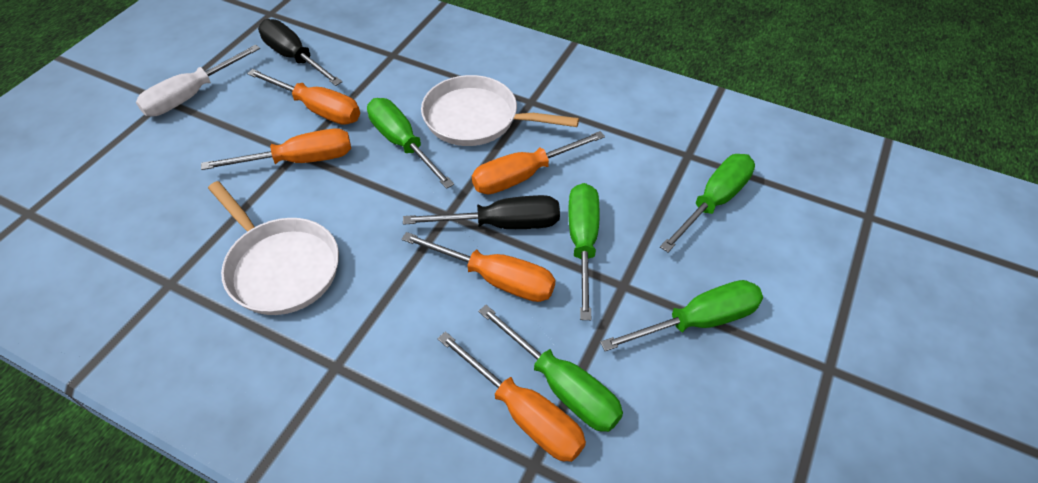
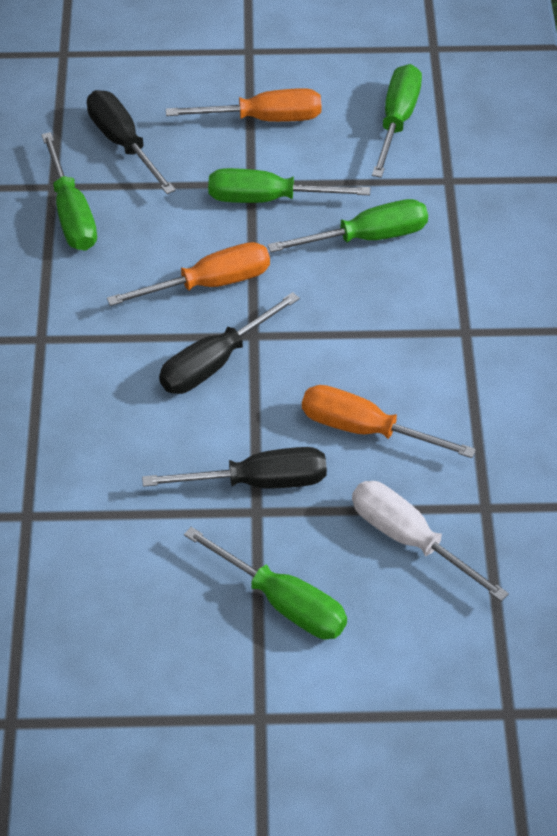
black screwdriver: [258,19,342,86] [403,195,560,229] = 2 -> [87,90,176,194] [142,447,327,488] [159,292,300,394] = 3
orange screwdriver: [201,128,351,170] [247,69,360,125] [402,232,555,302] [437,331,586,462] [472,131,605,195] = 5 -> [107,242,270,306] [166,88,321,122] [302,385,476,458] = 3
white pan: [208,181,339,315] [421,75,579,146] = 2 -> none = 0

